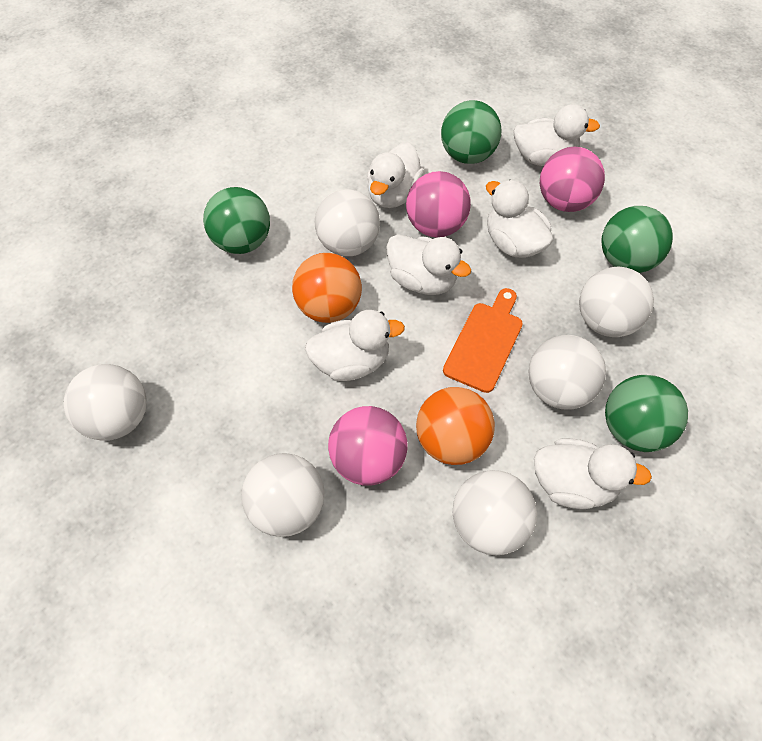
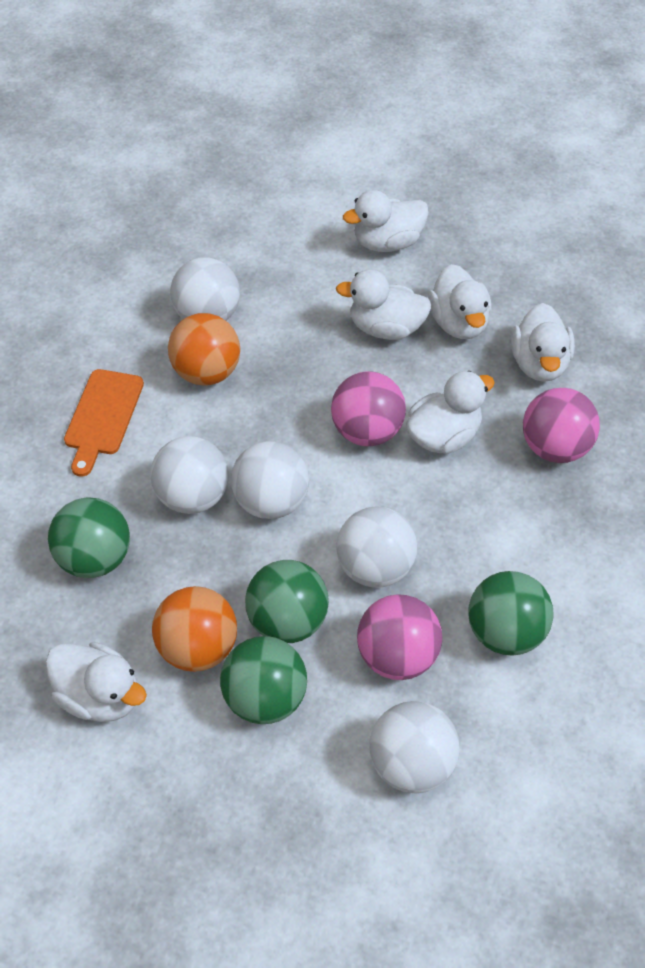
white ball: [64,364,147,441] [241,453,325,537] [315,189,380,256] [453,470,537,555] [528,335,606,410] [579,267,654,337] = 6 -> [150,436,229,514] [170,257,240,321] [231,441,309,519] [336,507,417,588] [370,701,460,794] = 5

